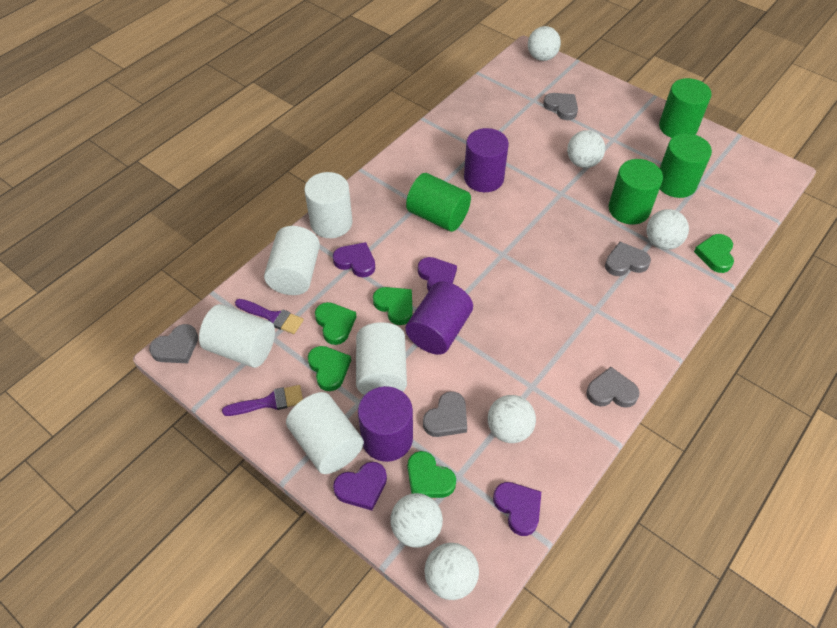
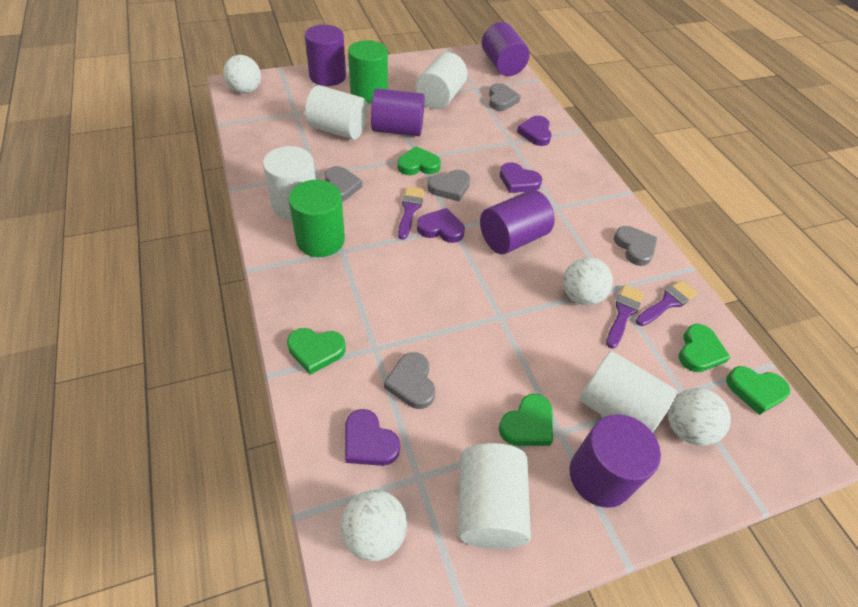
green cylinder: [406,173,471,232] [608,159,663,225] [659,78,712,138] [660,133,712,198] = 4 -> [289,180,345,257] [348,40,388,103] = 2
purple brush: [222,385,303,416] [235,299,304,334] = 2 -> [398,186,425,240] [606,285,644,349] [636,280,697,326] = 3
purple cylinder: [358,386,413,462] [406,281,473,355] [464,128,509,192] = 3 -> [305,25,346,86] [371,89,425,136] [480,190,555,254] [482,22,530,76] [570,414,661,508] = 5
white ball: [391,493,443,548] [425,543,479,600] [488,395,536,443] [528,26,561,61] [567,130,605,168] [646,209,689,250] = 6 -> [223,55,261,93] [340,490,407,561] [563,257,613,305] [668,388,731,446] = 4

